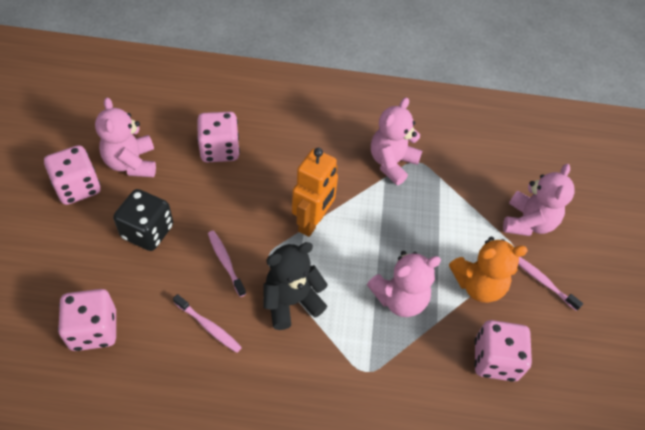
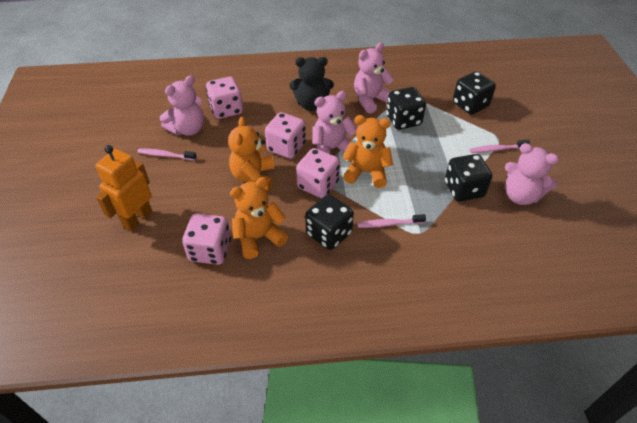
black dice: [113,189,173,251] = 1 -> [305,195,354,250] [386,87,426,130] [445,154,492,202] [453,71,496,115] = 4
orange teddy bear: [449,237,528,303] = 1 -> [228,116,274,191] [230,177,288,259] [342,115,393,188] = 3

